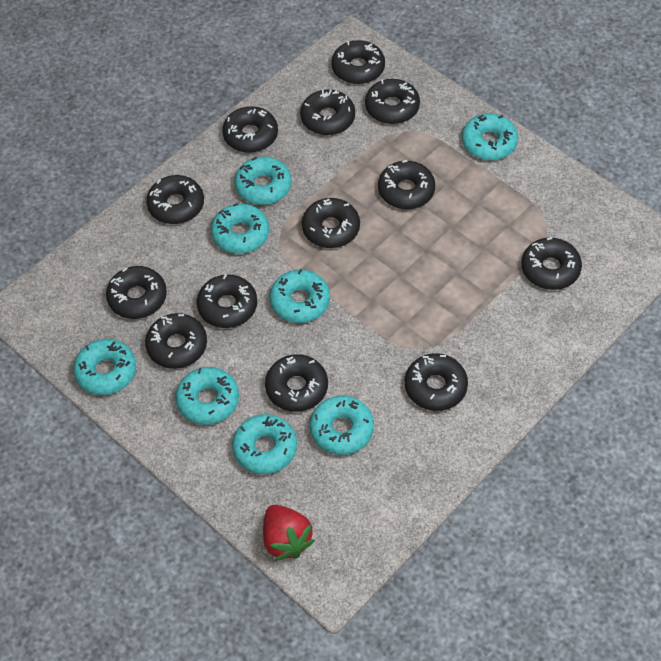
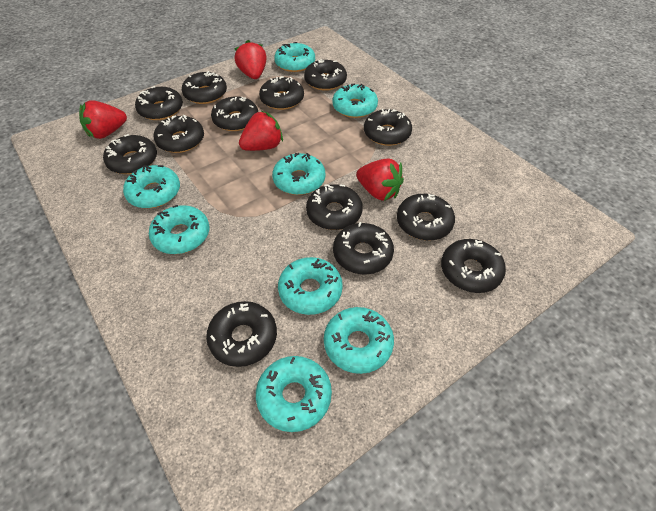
red strawberry: [263,505,315,561] = 1 -> [79,100,127,139] [235,40,267,79] [239,111,283,151] [356,158,404,201] = 4

